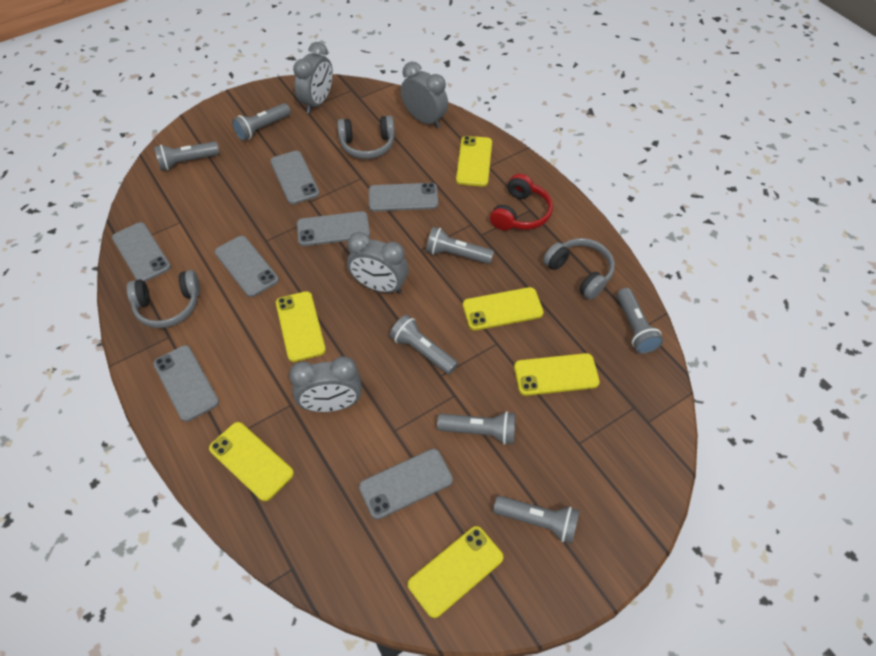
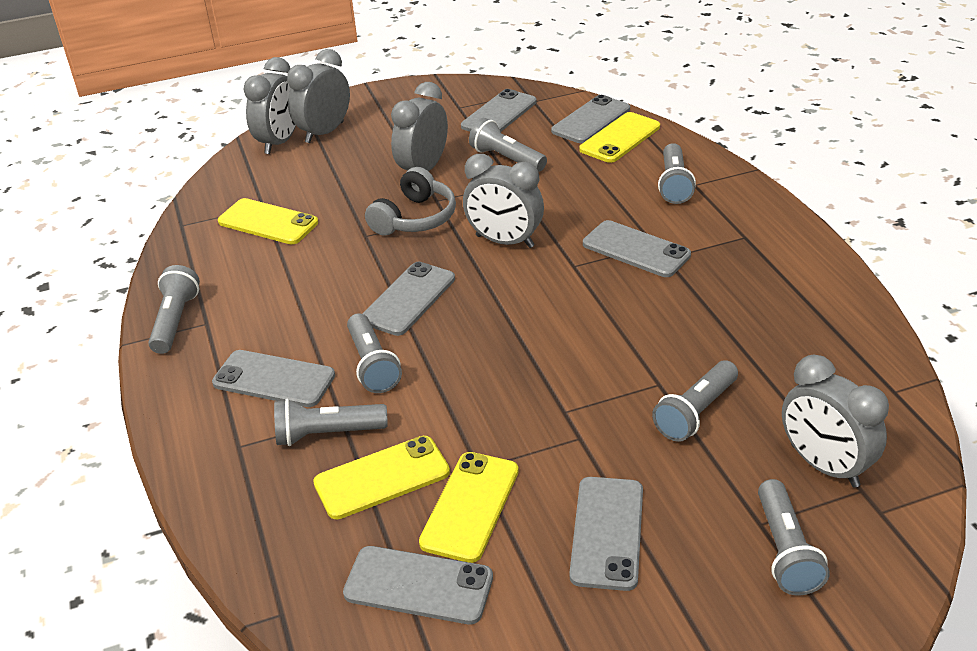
grey clock: [289,357,362,412] [293,42,333,113] [347,232,408,294] [401,62,448,128] = 4 -> [243,57,296,154] [287,49,350,143] [391,82,448,171] [463,154,544,248] [782,355,889,488] = 5
grey headphones: [127,270,200,328] [337,116,395,159] [543,238,615,300] = 3 -> [365,167,456,236] = 1
red headphones: [490,174,553,231] = 1 -> none = 0
yellow phone: [209,422,294,501] [276,291,326,362] [408,526,504,618] [456,136,492,187] [463,287,544,330] [514,353,600,396] = 6 -> [218,198,318,244] [313,436,450,519] [419,452,519,563] [579,112,660,163] = 4

